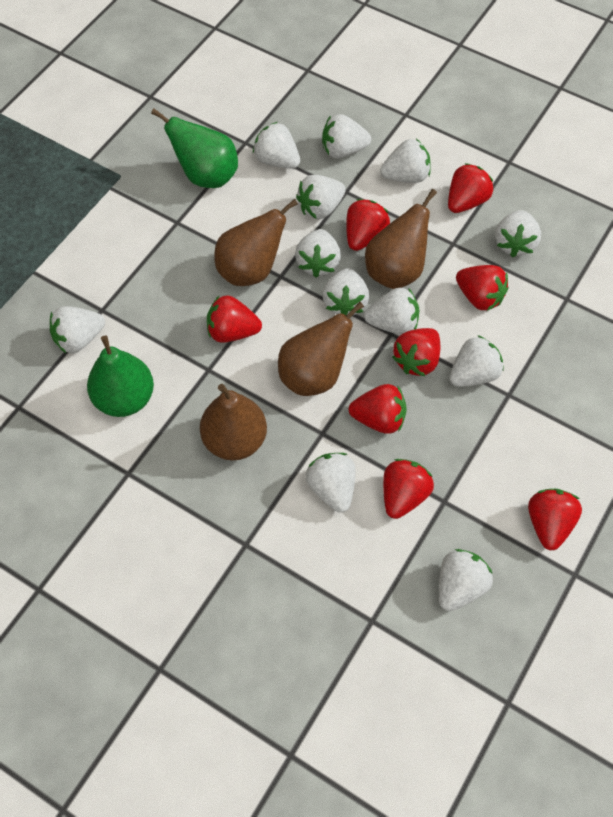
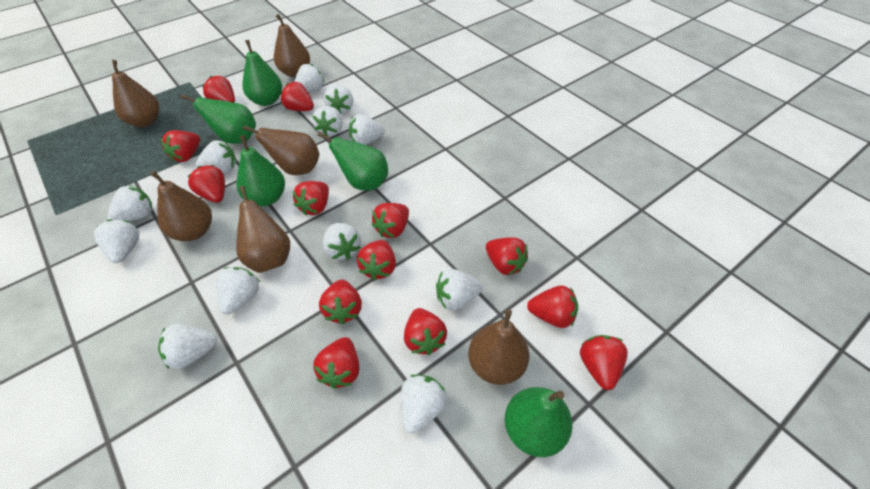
brown pear: [200,384,267,460] [214,199,298,286] [278,302,364,396] [365,189,437,289] = 4 -> [112,60,160,127] [150,171,212,241] [236,186,290,273] [242,125,319,175] [274,14,310,77] [468,309,530,385] = 6
green pear: [87,335,154,417] [151,109,238,188] = 2 -> [181,94,256,144] [236,135,285,206] [243,40,282,106] [318,132,388,190] [505,387,572,457] = 5
red strawberry: [207,295,262,343] [346,199,390,251] [349,384,407,434] [383,459,434,519] [392,328,440,376] [448,163,493,213] [456,265,508,311] [528,489,582,550] = 8 -> [161,130,200,162] [187,165,225,203] [202,76,235,103] [281,82,314,111] [293,181,329,216] [313,337,359,389] [319,280,362,324] [357,240,396,281] [372,203,409,238] [404,308,447,355] [486,237,528,275] [527,286,578,328] [580,335,628,390] = 13

